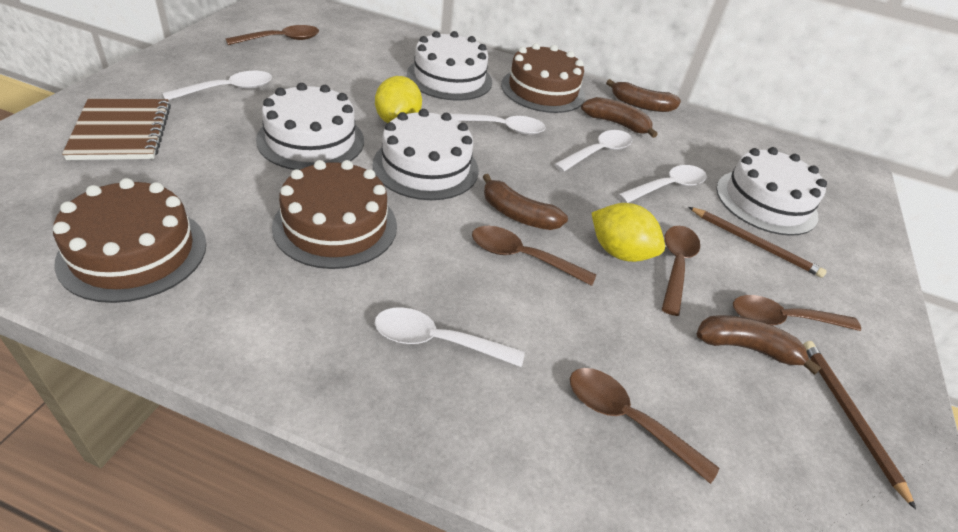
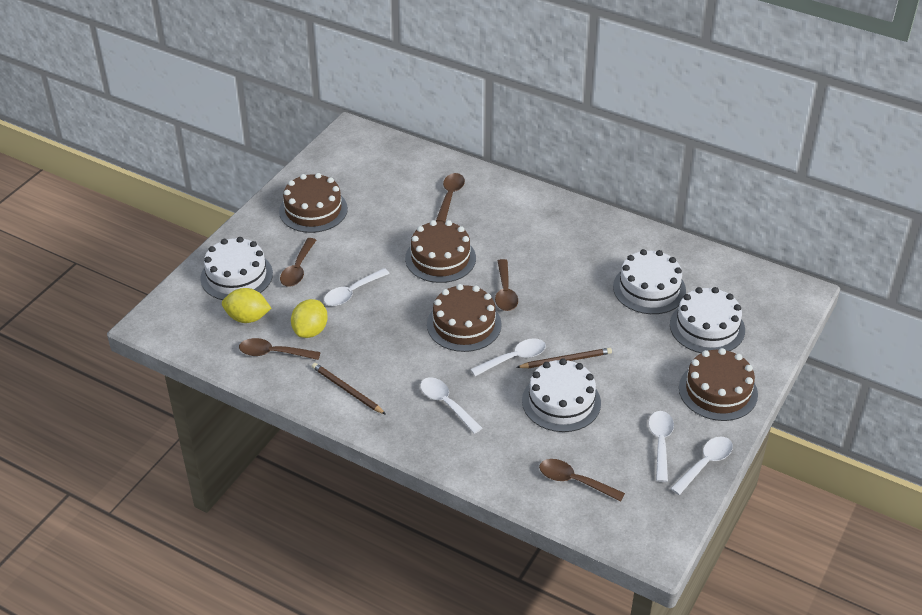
brown banana: [483,174,568,230] [581,97,658,138] [606,79,681,112] [697,315,822,375] = 4 -> none = 0
brown cake: [53,178,206,303] [272,160,397,269] [501,43,585,113] = 3 -> [279,173,348,233] [405,220,476,283] [427,284,502,352] [679,348,758,421] = 4
brown notebook: [62,99,171,160] = 1 -> none = 0

